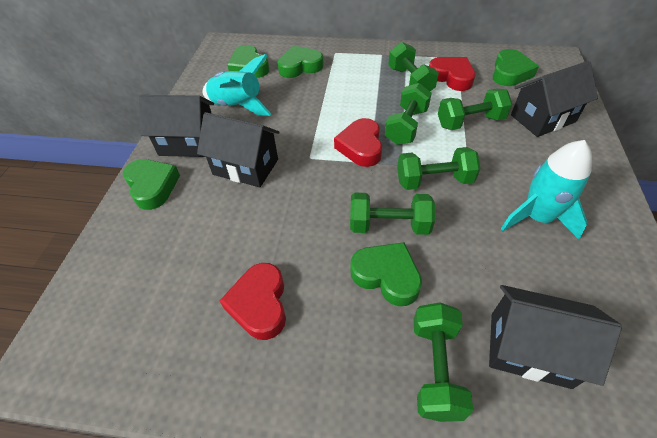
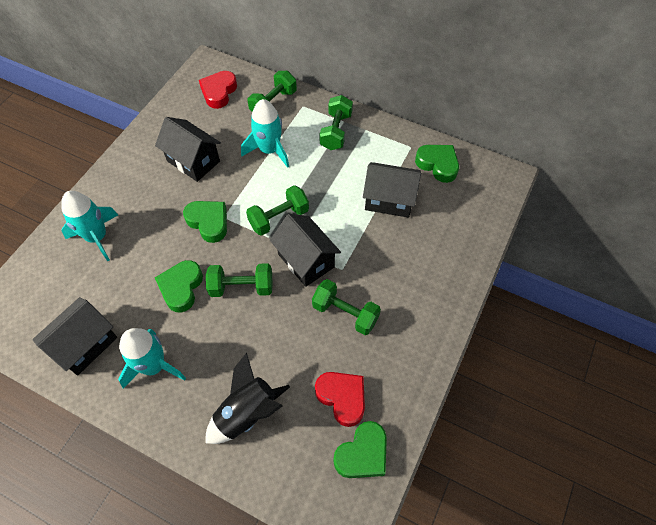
black rocket: none = 0 -> [206,353,290,444] = 1
green dumbbell: [350,193,435,235] [385,83,432,145] [388,42,439,91] [397,147,480,190] [413,302,473,422] [438,89,512,130] = 6 -> [206,263,273,297] [246,185,309,236] [248,71,297,112] [312,279,381,335] [319,95,353,150] = 5
green heart: [123,159,180,210] [227,45,270,78] [277,46,324,78] [351,242,422,306] [493,49,539,86] = 5 -> [155,260,203,312] [183,201,227,243] [333,421,387,478] [415,145,459,183] = 4
red heart: [220,263,286,340] [334,118,382,167] [429,57,475,91] = 3 -> [199,71,237,109] [315,372,365,427] = 2
turquoise rocket: [202,54,272,116] [501,140,592,239] = 2 -> [61,191,118,261] [118,328,186,388] [241,99,289,168] = 3

